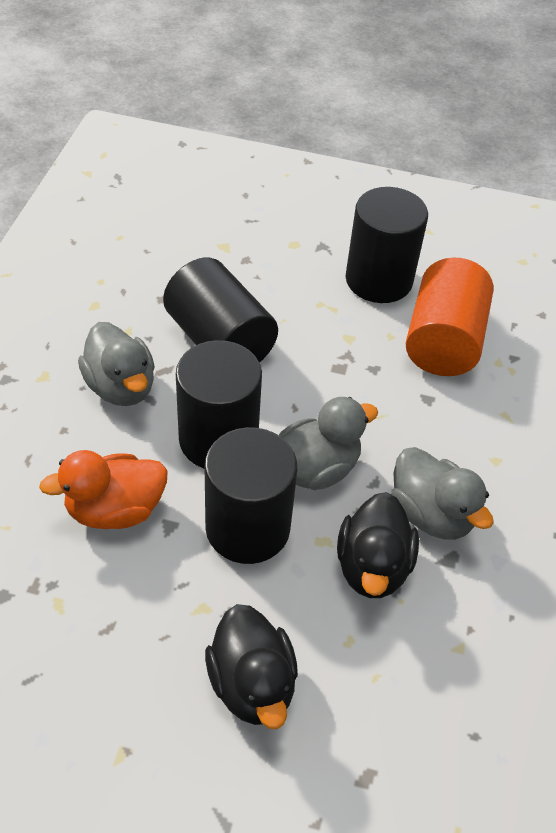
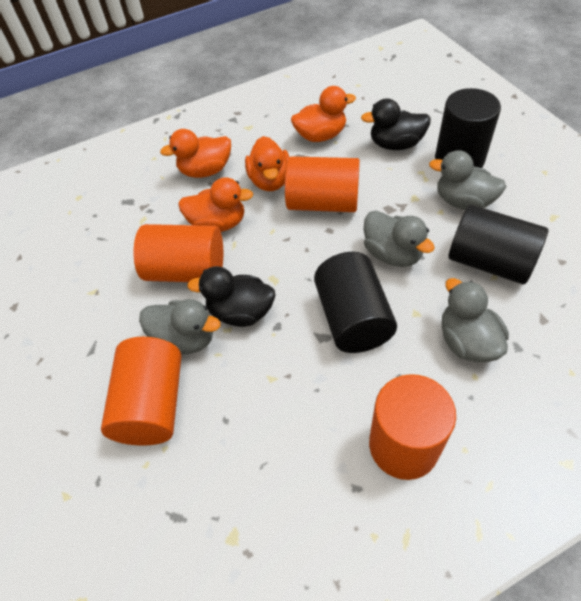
black cylinder: [163,258,278,363] [176,340,262,469] [205,427,297,564] [346,187,428,303] = 4 -> [314,252,397,353] [435,88,501,168] [448,205,548,284] = 3
grey duck: [78,322,155,406] [279,397,378,490] [391,447,494,540] = 3 -> [139,299,221,355] [364,211,435,267] [429,150,507,210] [442,278,509,362] = 4
orange cylinder: [406,258,493,376] = 1 -> [101,337,181,446] [134,224,223,282] [285,156,360,212] [369,374,456,480] = 4
orange duck: [39,450,168,529] = 1 -> [160,129,231,178] [178,177,254,232] [245,136,289,191] [291,86,356,142] = 4

